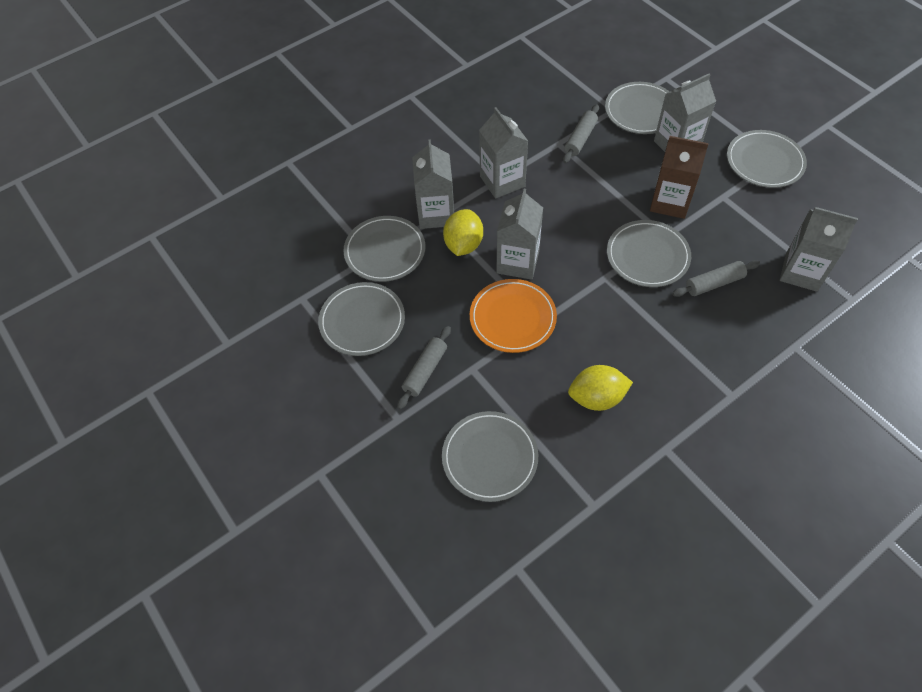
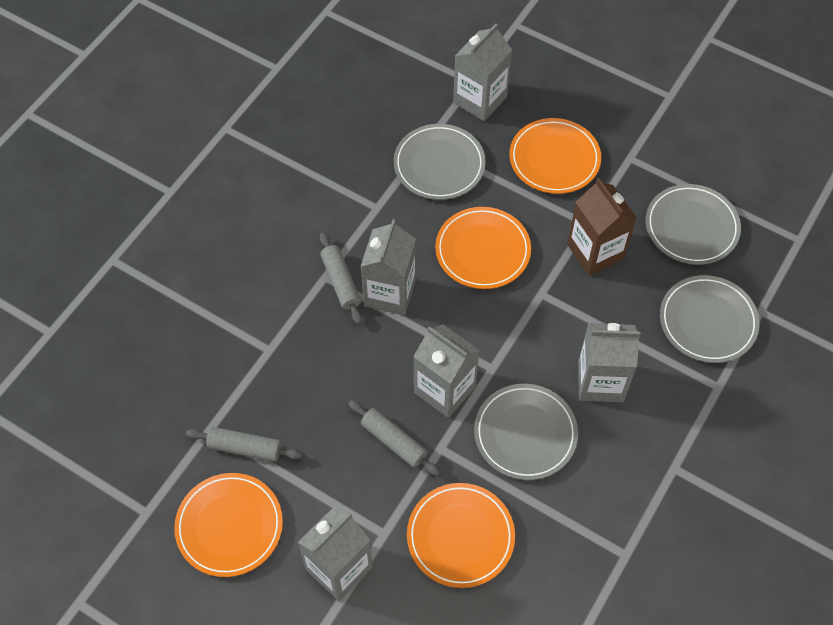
grey plate: [318,282,405,356] [344,216,425,282] [442,411,538,502] [605,82,669,134] [607,220,691,287] [727,130,807,188] = 6 -> [394,124,486,200] [474,384,578,480] [646,184,741,265] [660,275,760,363] = 4
orange plate: [470,279,557,353] = 1 -> [174,473,283,577] [407,483,515,588] [435,207,531,289] [509,118,601,194] = 4
yellow lemon: [443,209,483,256] [568,365,633,411] = 2 -> none = 0

